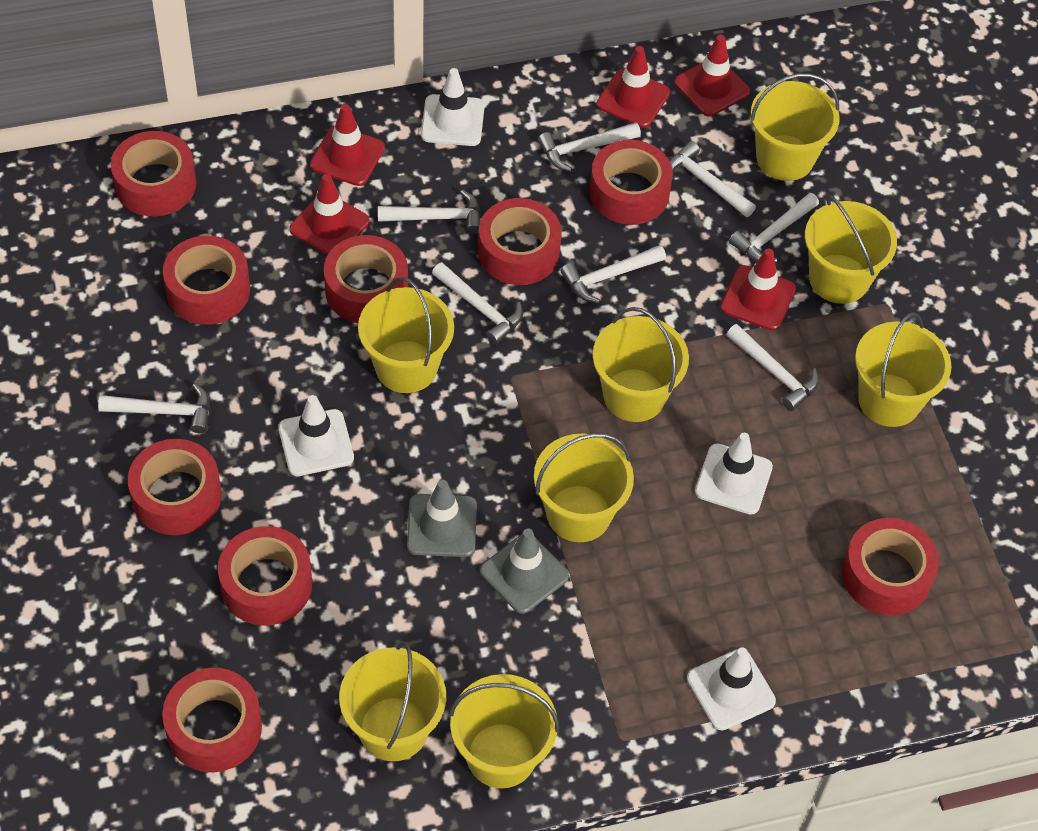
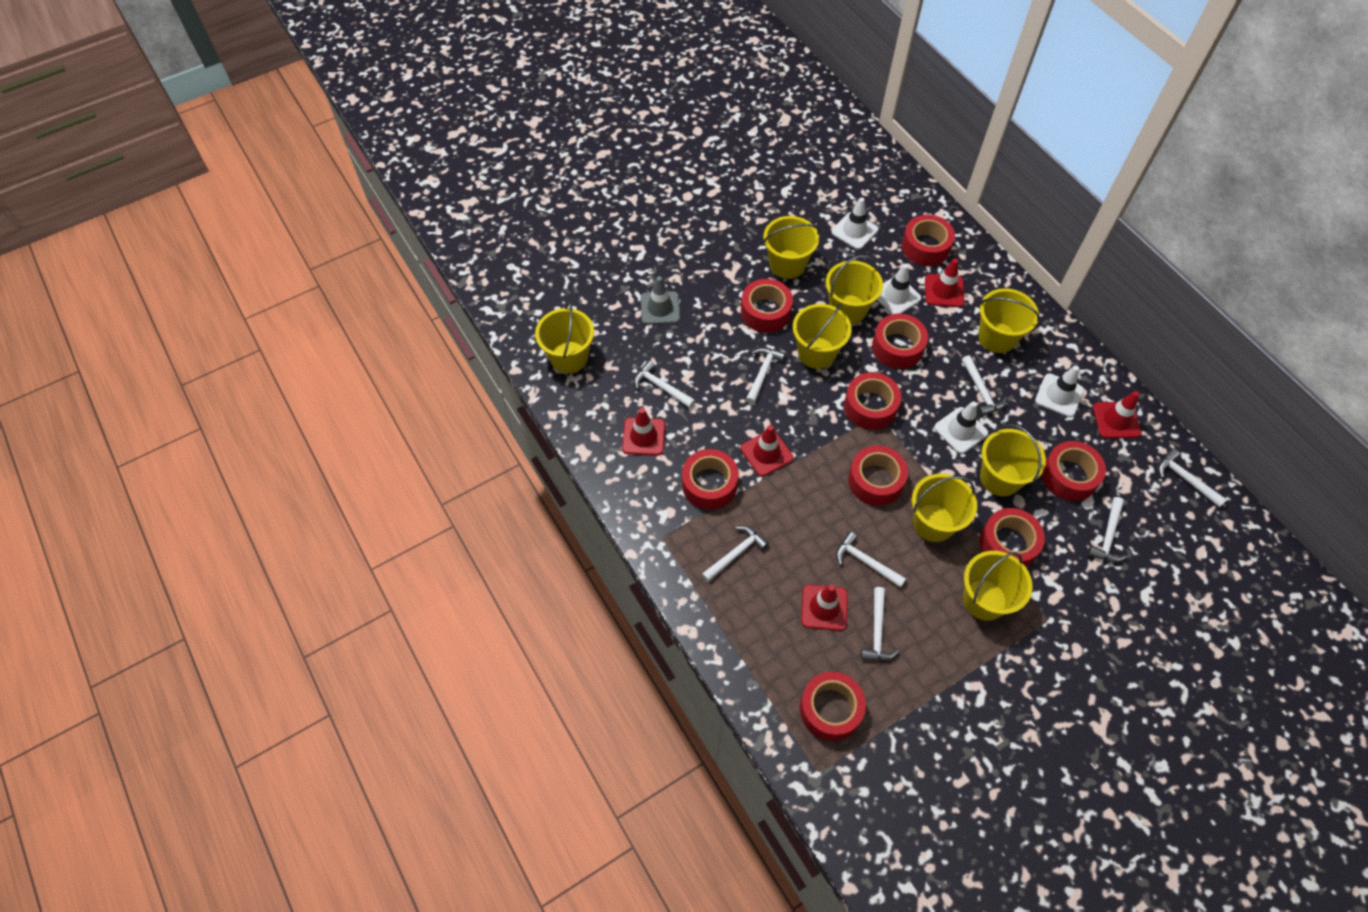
grey traffic cone: [407,480,477,557] [480,528,569,614] = 2 -> [641,276,680,325] = 1

